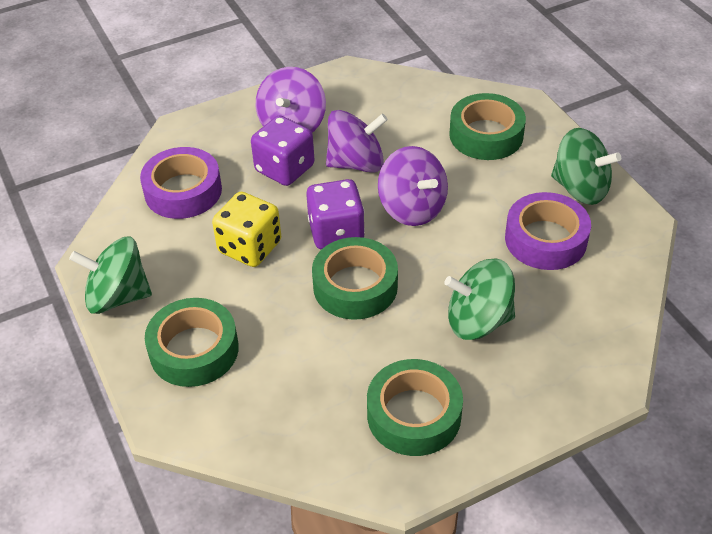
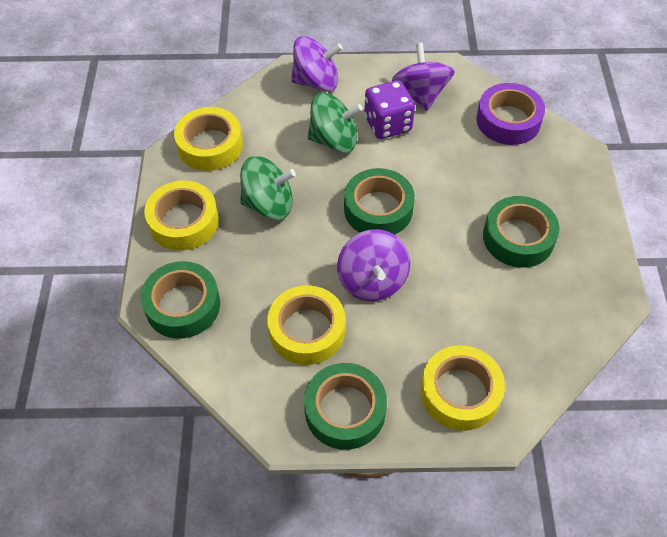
green spinning top: [69,236,152,314] [444,259,515,340] [551,128,621,205] = 3 -> [240,156,296,220] [307,93,363,153] = 2
purple dice: [251,115,315,186] [306,179,365,249] = 2 -> [364,80,415,139] = 1
purple tape: [140,147,222,219] [505,192,591,270] = 2 -> [476,83,545,145] = 1
yellow dice: [212,192,281,267] = 1 -> none = 0
yellow tape: none = 0 -> [144,181,219,251] [174,107,243,171] [267,285,345,365] [420,345,505,431] = 4

